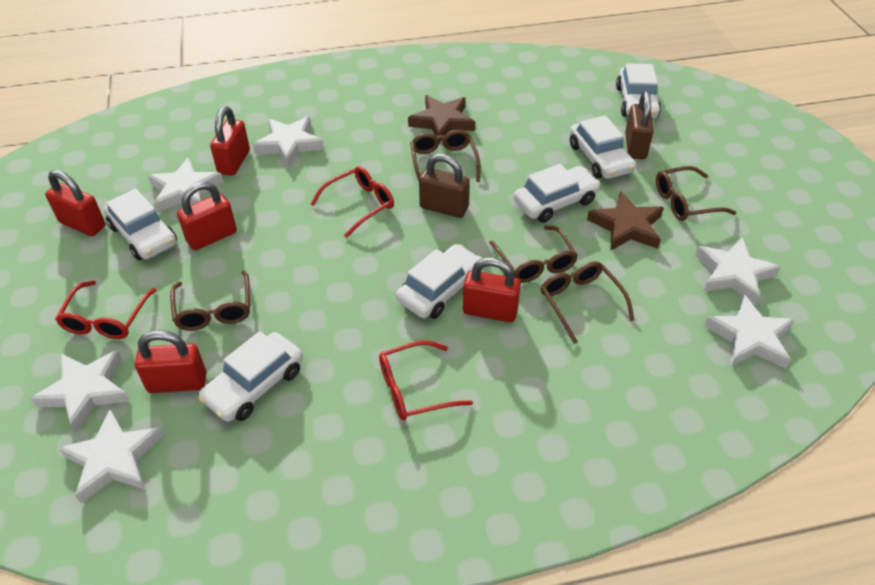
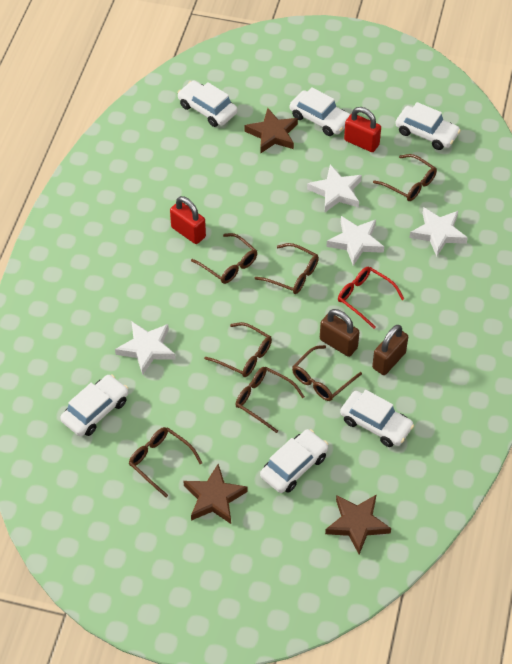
brown glasses: [170,271,250,331] [410,130,480,182] [489,226,578,283] [541,261,634,344] [656,166,736,221] = 5 -> [129,427,202,497] [191,233,257,284] [204,322,272,377] [235,367,305,433] [255,243,319,294] [292,345,362,401] [373,154,437,201] = 7
brown star: [408,95,475,143] [587,191,664,251] = 2 -> [184,464,248,524] [245,108,298,154] [325,494,391,555] = 3
red glasses: [55,280,156,339] [311,166,394,238] [379,340,473,421] = 3 -> [338,267,404,329] = 1
red padlock: [45,170,106,236] [135,330,207,393] [177,181,237,250] [210,106,250,176] [463,257,521,322] = 5 -> [170,196,206,244] [344,107,381,152] = 2
white star: [30,350,130,433] [58,410,163,503] [148,157,223,213] [253,116,324,168] [695,237,780,305] [704,295,795,369] = 6 -> [115,322,176,375] [307,164,362,212] [326,216,384,266] [409,207,468,256] = 4

